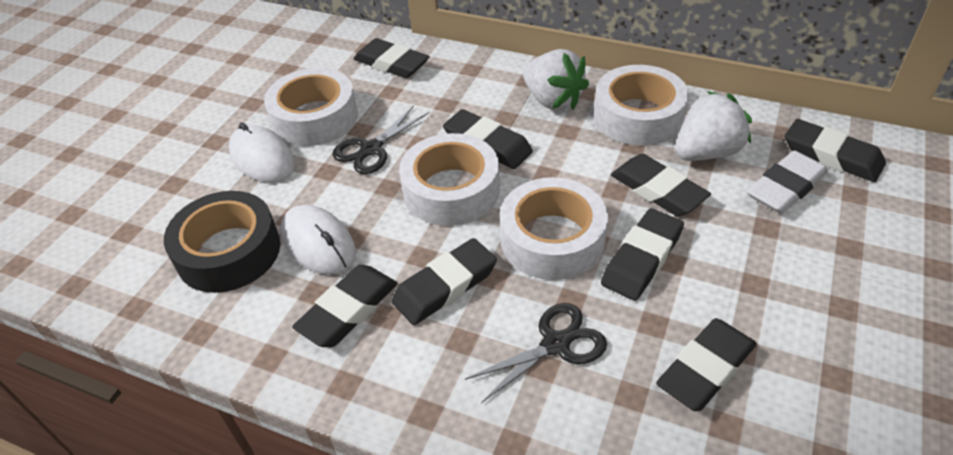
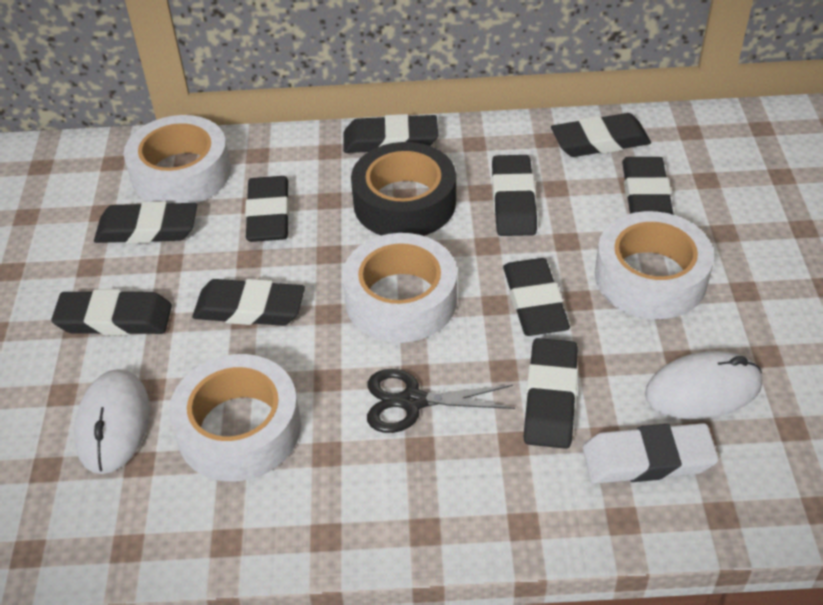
black eraser: [292,265,398,347] [353,38,430,78] [392,238,497,325] [443,109,533,169] [601,208,684,301] [611,154,711,216] [656,318,757,411] [785,119,886,182] = 8 -> [51,289,172,336] [94,201,197,244] [192,279,305,326] [245,176,289,242] [343,114,438,153] [492,155,537,236] [503,258,570,336] [524,338,578,449] [551,113,651,157] [622,157,674,215] = 10
black scissors: [332,105,429,174] [465,303,607,403] = 2 -> [367,369,515,433] = 1
white strawberry: [523,49,589,110] [675,91,752,161] = 2 -> none = 0

